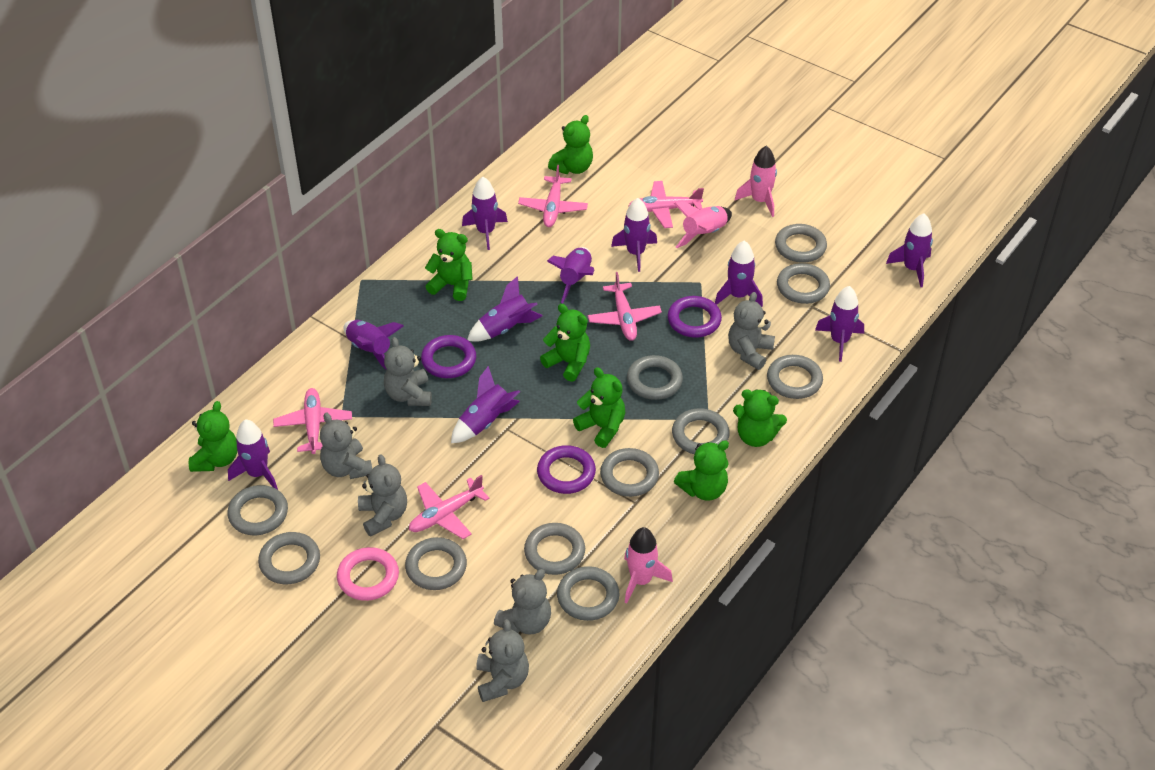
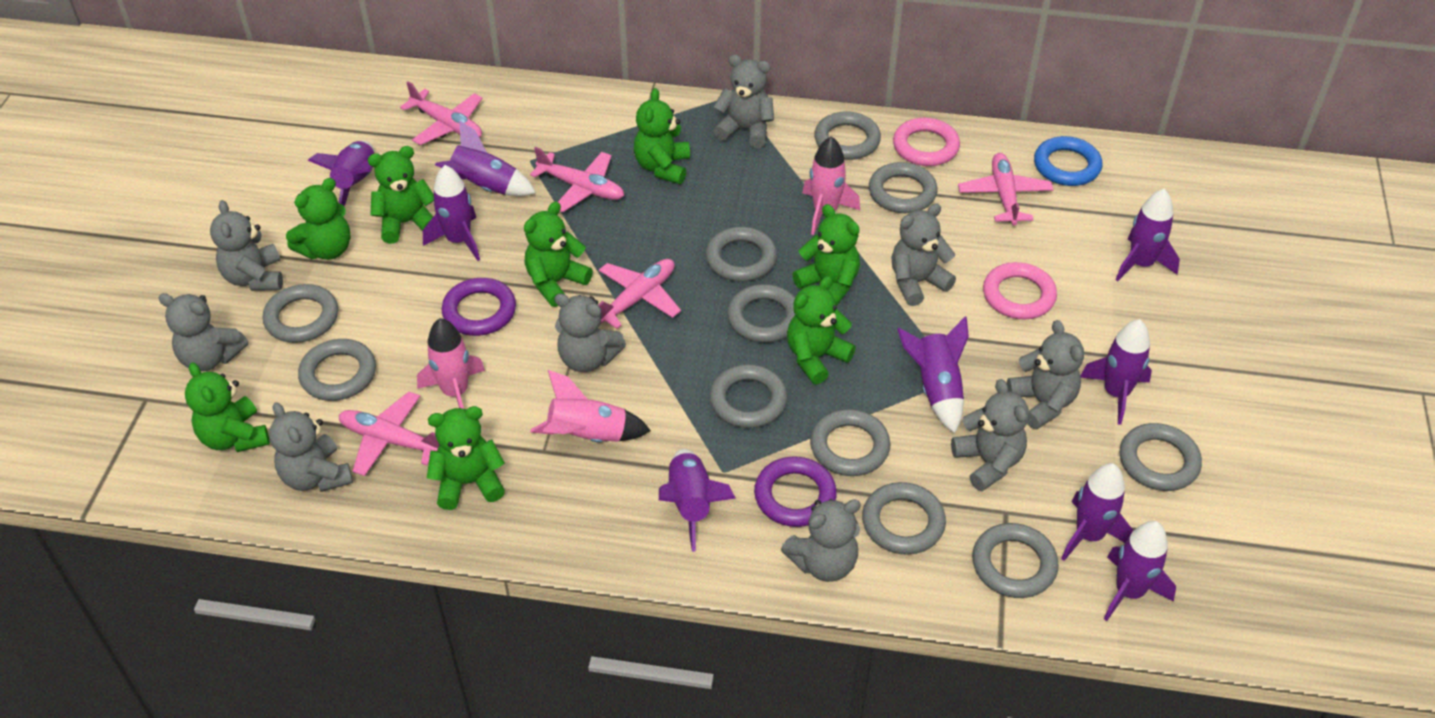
blue ring: none = 0 -> [1034,136,1102,186] = 1
green teddy bear: [189,401,237,472] [425,229,473,301] [540,304,590,382] [548,115,593,174] [573,367,625,448] [674,440,729,501] [733,389,787,447] = 7 -> [185,362,270,452] [286,178,351,260] [368,146,434,244] [427,406,505,510] [524,202,593,307] [634,88,690,184] [787,276,856,384] [792,204,860,306] = 8
grey teddy bear: [320,412,372,479] [358,455,407,537] [384,337,432,406] [476,619,529,702] [494,569,551,635] [728,292,775,370] = 6 -> [158,293,248,371] [210,200,283,291] [269,402,353,492] [554,293,626,372] [713,55,774,148] [781,499,861,582] [892,203,956,306] [951,379,1029,491] [1007,320,1084,430] = 9
pink ring: [337,547,399,601] = 1 -> [893,118,960,166] [983,262,1057,319] = 2
purple ring: [421,335,476,378] [537,445,596,494] [668,296,722,338] = 3 -> [442,278,516,336] [754,456,837,527] = 2
purple rocket: [228,419,278,490] [344,320,404,370] [451,366,520,443] [462,177,508,250] [467,276,543,342] [547,247,594,303] [611,198,657,272] [715,240,763,307] [815,286,864,362] [886,213,933,287] = 10 -> [308,141,375,206] [423,165,480,261] [435,120,536,196] [659,449,736,552] [897,316,969,434] [1061,463,1134,561] [1081,319,1152,425] [1104,521,1176,621] [1116,189,1180,282] = 9

